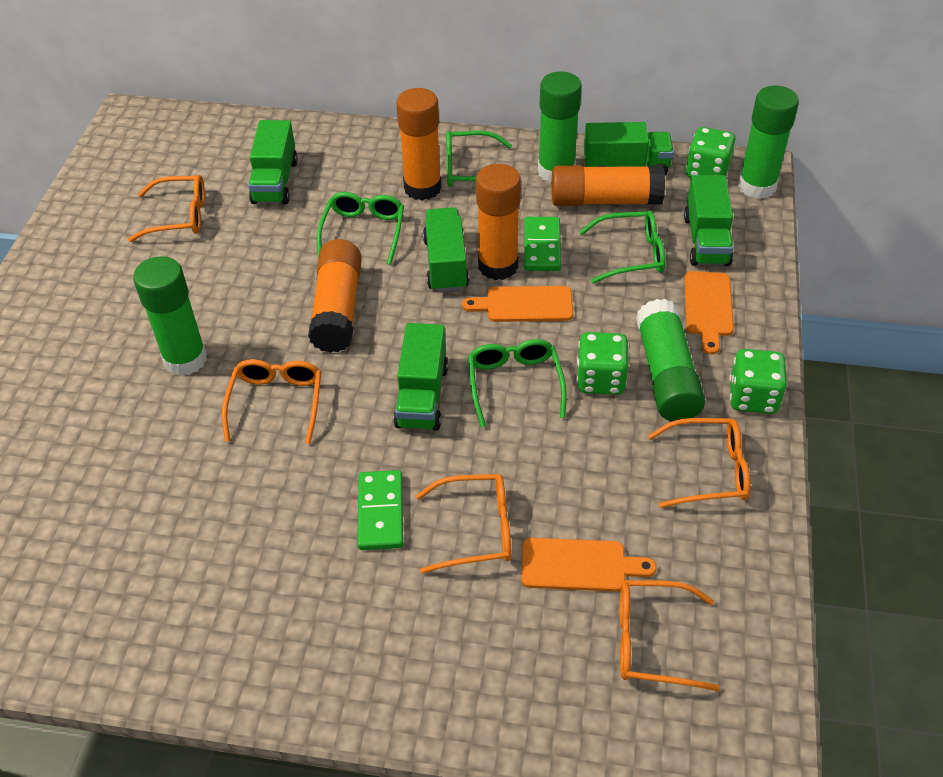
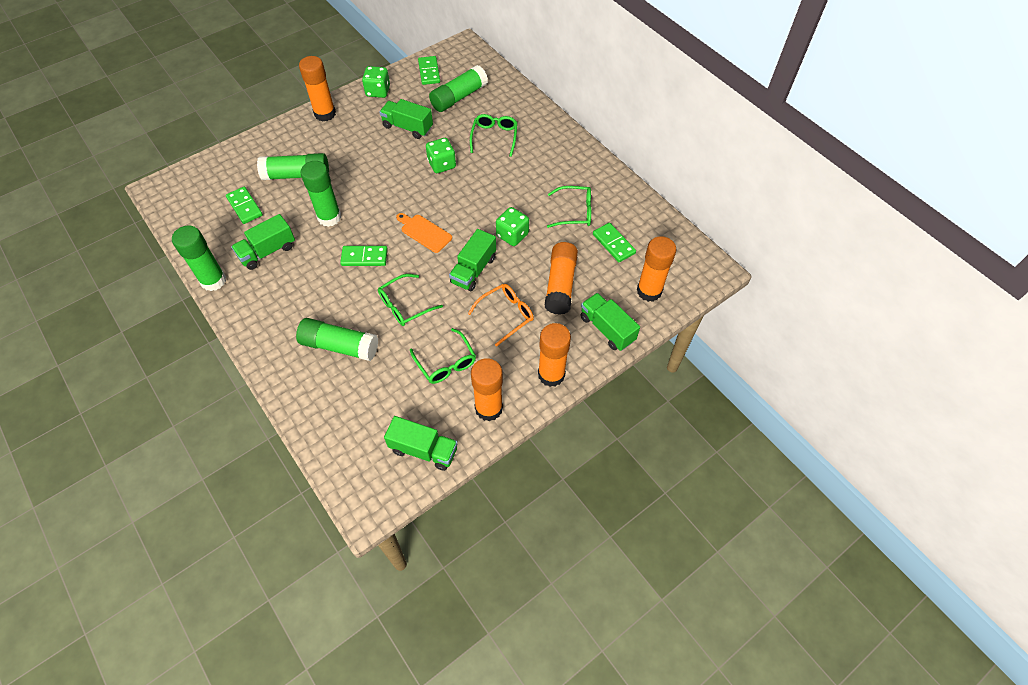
green domino: [357,470,403,550] [524,217,561,271] = 2 -> [226,187,263,224] [340,246,388,266] [418,56,440,85] [593,223,636,262] = 4
green glue stick: [133,256,207,376] [538,71,582,183] [636,299,705,421] [738,85,799,199] = 4 -> [172,226,226,291] [257,153,329,180] [296,318,378,361] [300,161,341,227] [429,65,488,112] = 5
orange cutting board: [462,286,573,322] [521,538,657,592] [684,271,734,355] = 3 -> [396,213,452,253] = 1
orange glasses: [128,175,205,242] [222,359,321,444] [416,474,511,573] [620,580,720,691] [648,418,750,508] = 5 -> [468,284,534,347] = 1
orange glue stick: [308,239,362,353] [396,88,442,201] [476,164,521,280] [551,165,665,206] = 4 -> [299,56,336,121] [471,358,503,421] [538,323,571,387] [545,242,578,315] [637,236,676,302] = 5

